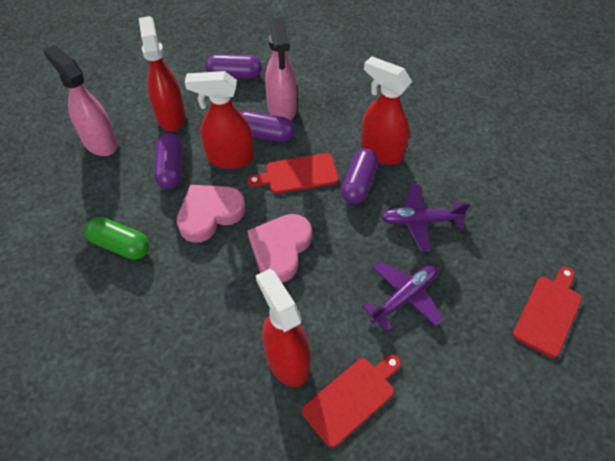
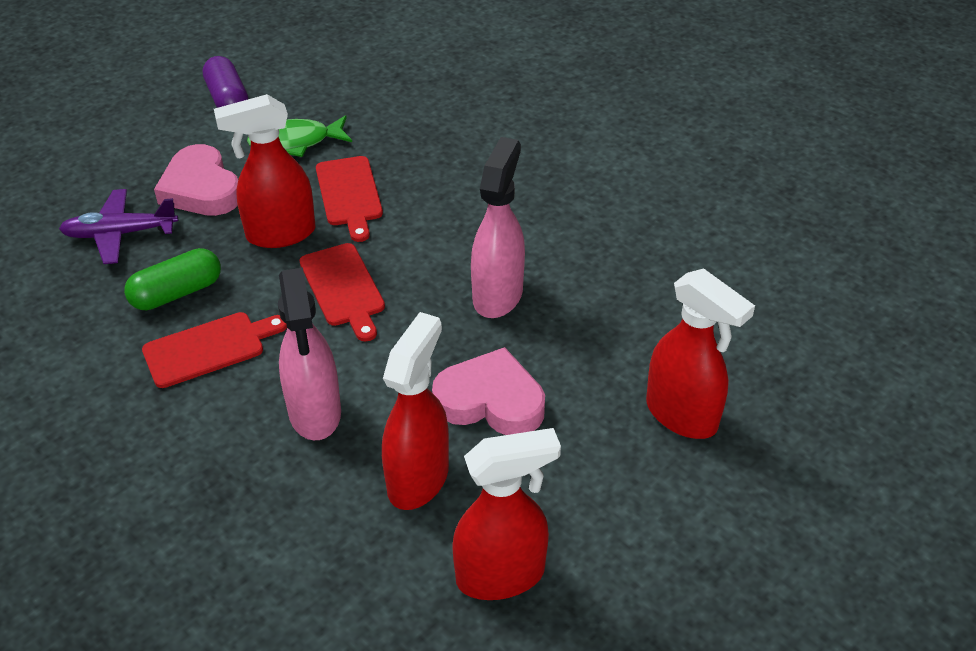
green fish: none = 0 -> [247,115,352,157] = 1
purple capsule: [154,133,182,189] [205,54,262,79] [240,111,294,142] [341,149,378,204] = 4 -> [203,56,248,108] = 1
purple plane: [362,261,444,332] [381,184,470,252] = 2 -> [59,189,178,264] = 1

